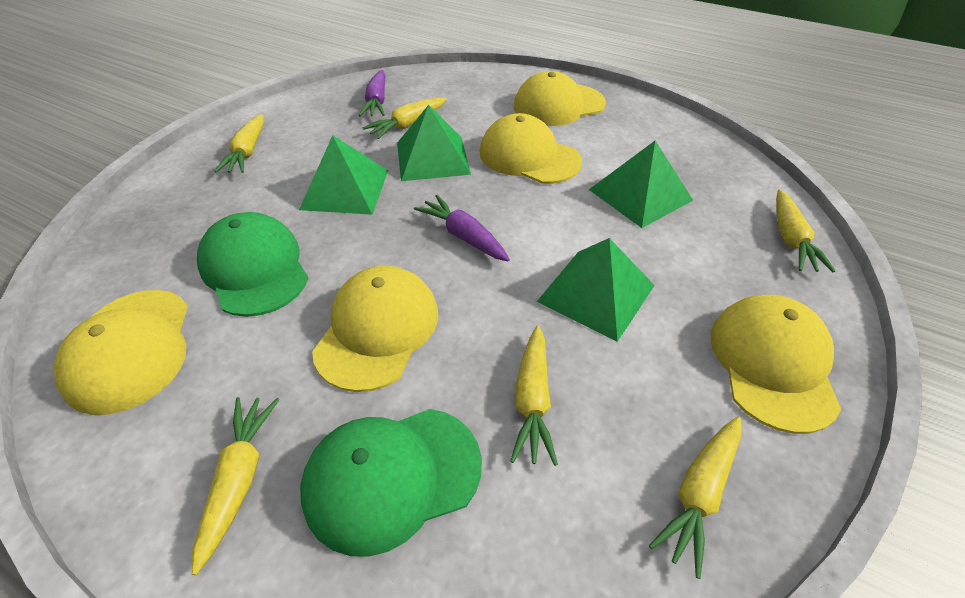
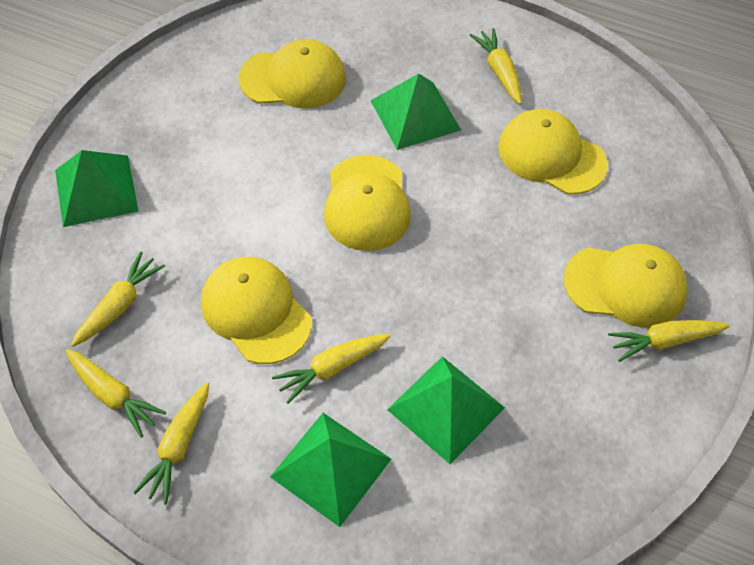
green cap: [197,212,308,317] [300,409,482,557] = 2 -> none = 0
purple carrot: [359,70,386,116] [414,195,510,262] = 2 -> none = 0

